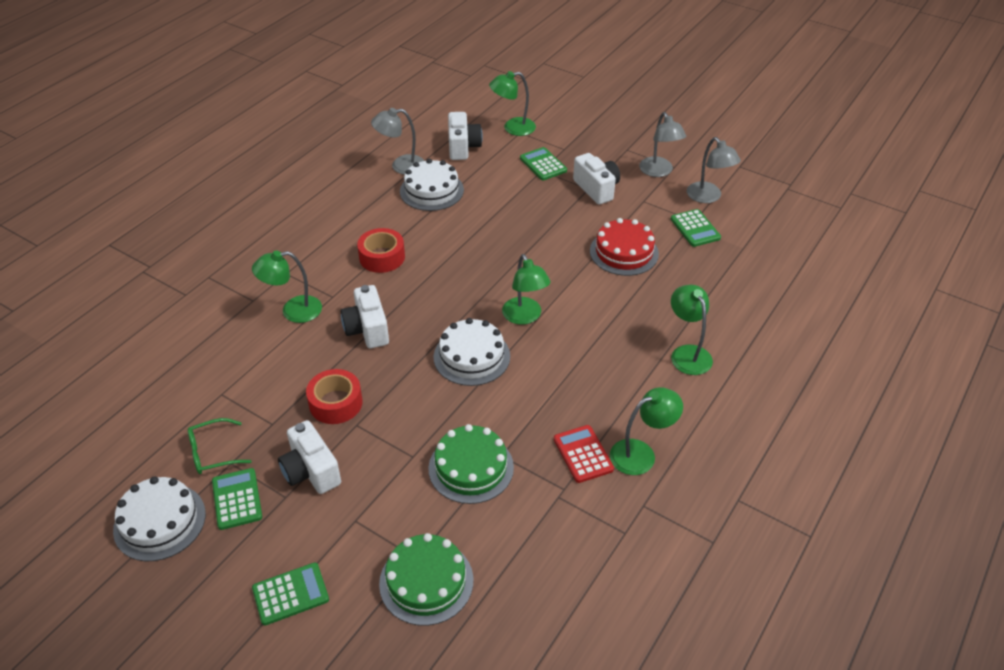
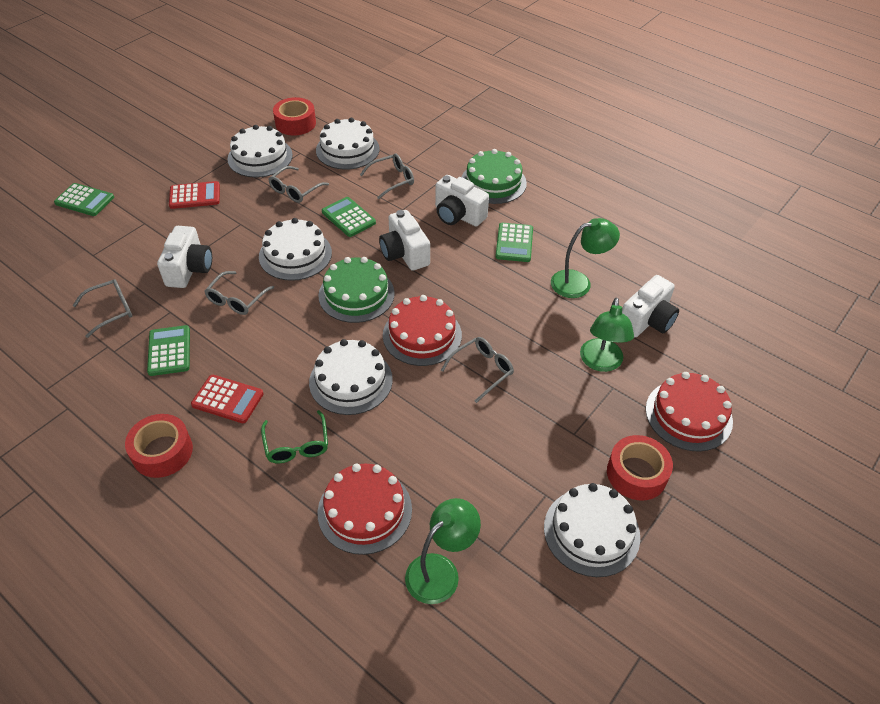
green lamp: [252,251,322,323] [489,71,536,136] [502,254,551,325] [610,387,683,475] [671,285,713,375] = 5 -> [405,498,481,604] [551,218,620,298] [580,298,634,372] = 3
grey glasses: none = 0 -> [73,279,132,338] [204,271,274,315] [269,166,329,203] [360,153,414,199] [441,337,514,403] = 5
grey lamp: [371,108,424,175] [639,112,686,177] [687,137,741,203] = 3 -> none = 0
red cake: [590,218,659,276] = 1 -> [318,464,412,555] [383,295,462,366] [646,372,733,452] = 3
red calculator: [554,425,614,483] = 1 -> [169,181,220,209] [191,375,264,423] = 2
red tape: [306,369,363,424] [357,228,405,273] = 2 -> [125,414,193,478] [273,97,316,136] [607,435,673,500] = 3
white cake: [113,476,206,561] [400,159,464,211] [433,318,510,386] = 3 -> [227,125,293,177] [259,218,332,281] [309,339,393,415] [316,118,379,170] [544,483,640,577] = 5

